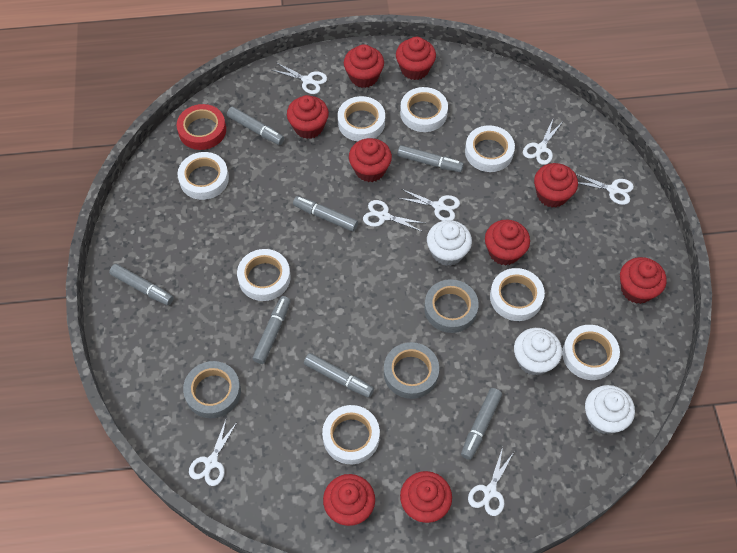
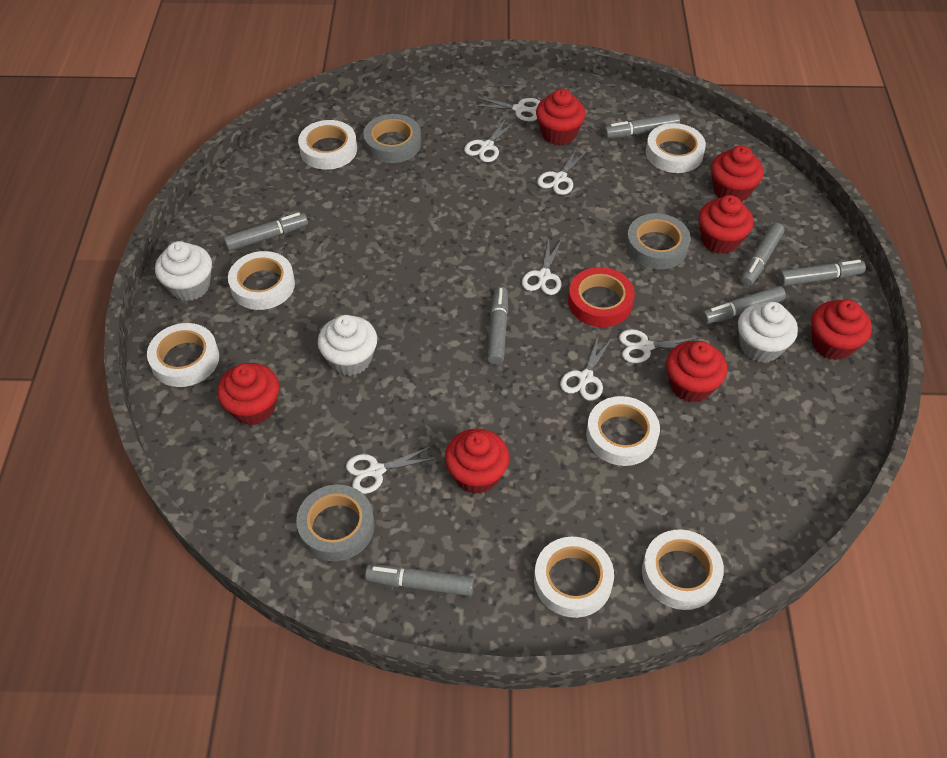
red cupcake: [287,95,329,139] [323,474,375,526] [344,44,384,88] [349,138,392,182] [396,37,436,80] [400,471,452,523] [485,220,530,265] [534,163,578,207] [620,257,667,304] = 9 -> [217,363,279,425] [445,429,509,494] [536,89,586,145] [666,341,727,402] [699,195,753,254] [711,146,764,202] [812,299,872,360] = 7
white tape: [177,152,229,200] [237,249,291,301] [322,405,380,464] [337,96,385,141] [400,87,448,132] [465,125,515,172] [490,268,545,321] [562,325,620,380] = 8 -> [147,323,219,387] [228,251,295,310] [298,120,357,170] [534,537,614,618] [586,396,660,466] [642,529,724,610] [646,123,706,173] = 7

